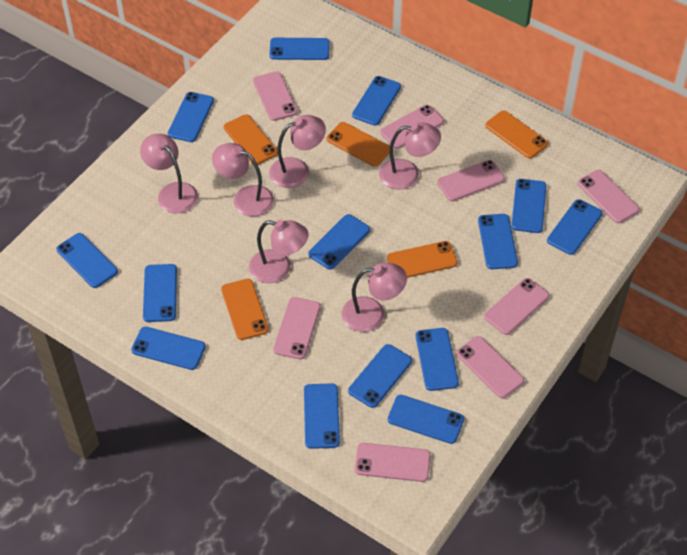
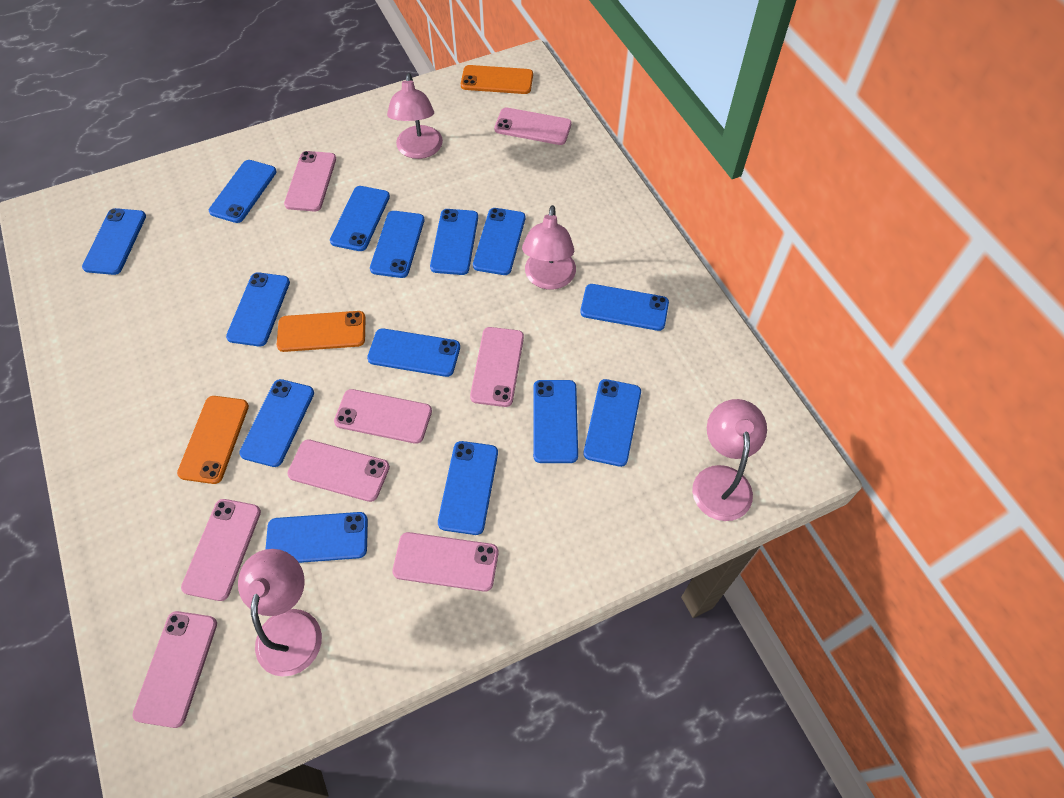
orange phone: [221,279,269,340] [224,114,278,165] [327,122,390,167] [387,241,458,278] [485,110,548,159] = 5 -> [177,396,249,484] [277,311,366,352] [461,65,533,94] = 3
pink lamp: [140,134,198,213] [212,143,274,217] [249,220,308,283] [269,115,326,188] [342,262,407,332] [379,122,441,190] = 6 -> [238,549,322,677] [387,73,443,159] [522,205,576,290] [692,399,767,521] = 4

